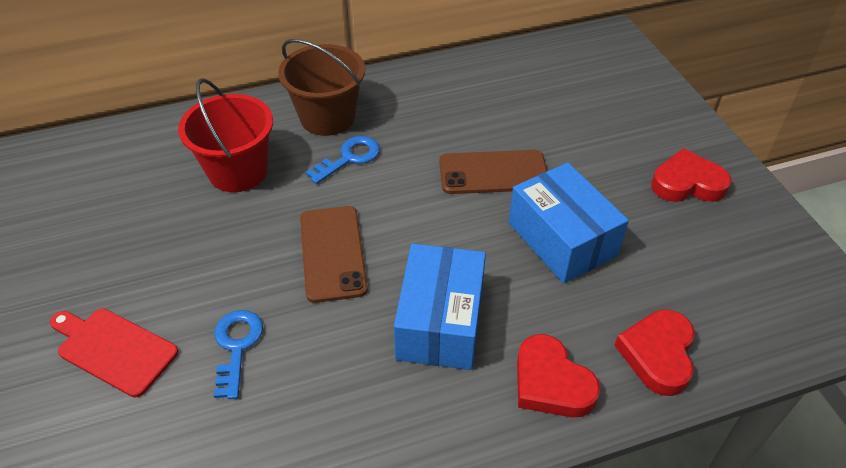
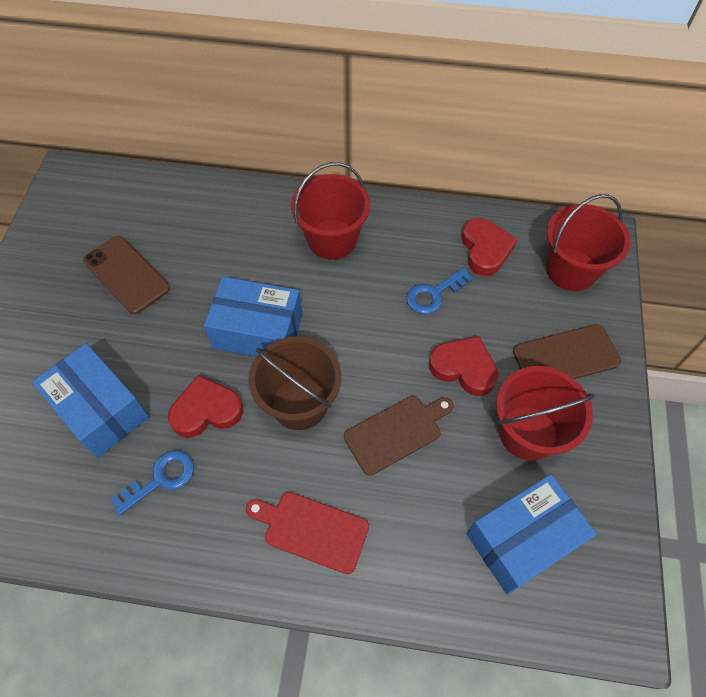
blue box: [394,244,486,370] [509,162,629,283] = 2 -> [32,343,149,458] [204,277,303,357] [467,474,597,595] = 3
brown cutting board: none = 0 -> [344,396,453,476] = 1
red bucket: [178,79,273,192] = 1 -> [291,162,370,260] [496,366,595,461] [546,194,630,291] = 3

